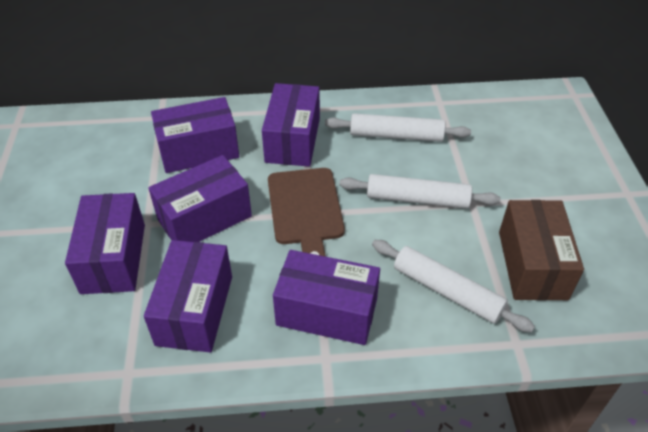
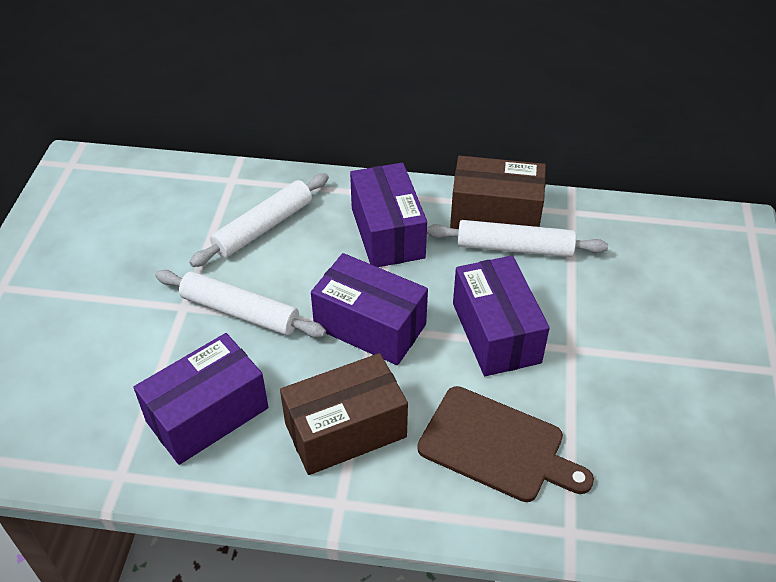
brown box: [499,200,584,301] = 1 -> [280,353,408,475] [450,155,546,229] = 2
purple box: [65,193,145,294] [144,240,232,352] [148,155,252,242] [151,97,239,173] [262,83,320,167] [273,250,380,345] = 6 -> [133,333,268,465] [311,253,428,365] [350,163,427,267] [453,256,550,376] = 4

